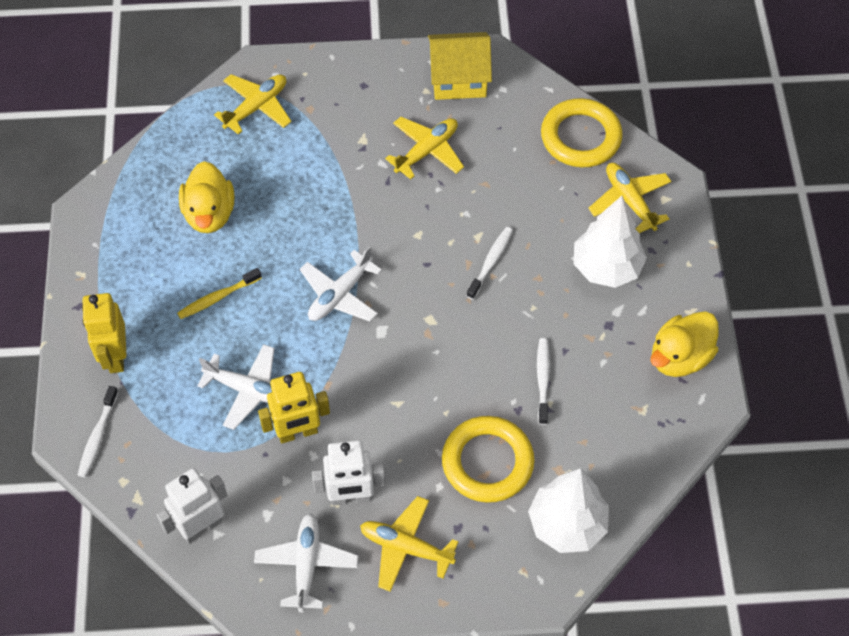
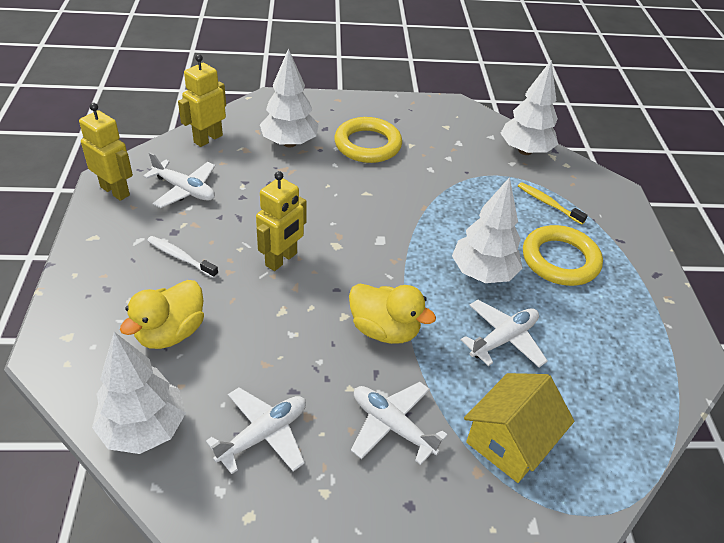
white plane: [197,344,275,430] [254,513,358,613] [300,247,382,321] = 3 -> [143,152,215,208] [206,387,306,474] [351,382,448,465] [461,300,548,367] = 4
white robot: [156,468,227,544] [312,440,385,506] = 2 -> none = 0
white toothbrush: [78,386,118,478] [467,227,513,300] [537,338,550,425] = 3 -> [147,236,218,278] = 1
white tree: [528,468,609,553] [574,196,647,288] = 2 -> [92,332,186,454] [260,48,319,147] [452,177,523,283] [501,60,558,155] = 4
yellow plane: [214,74,292,135] [360,496,459,592] [385,117,464,179] [588,163,672,233] = 4 -> none = 0
yellow robot: [82,293,126,373] [258,372,330,443] = 2 -> [79,103,133,201] [178,54,226,147] [256,171,307,271] = 3

